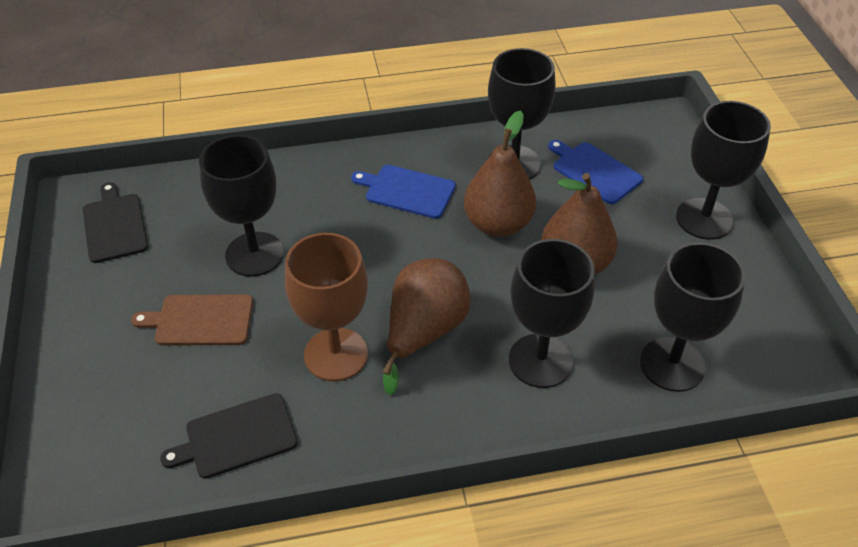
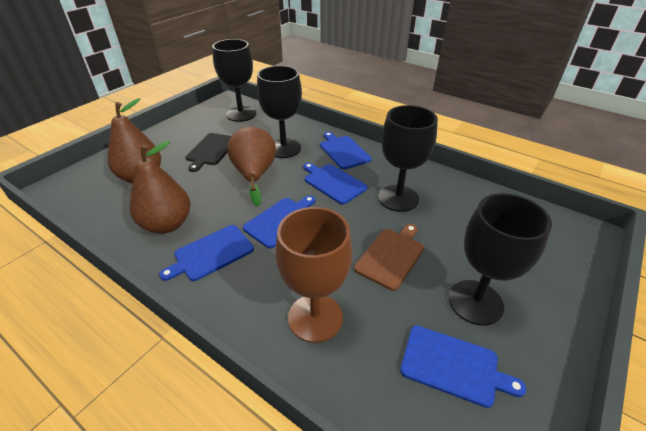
black cutting board: [83,182,148,263] [160,393,298,479] = 2 -> [186,133,231,172] = 1
black goblet: [199,135,284,277] [488,48,555,180] [509,239,595,388] [640,242,745,392] [676,101,771,240] = 5 -> [212,39,256,122] [257,66,302,158] [378,105,438,212] [448,193,552,326] = 4
blue cutting board: [351,165,456,219] [548,140,643,204] = 2 -> [159,225,254,281] [243,195,316,248] [303,163,368,205] [320,132,372,169] [400,325,526,408] = 5

